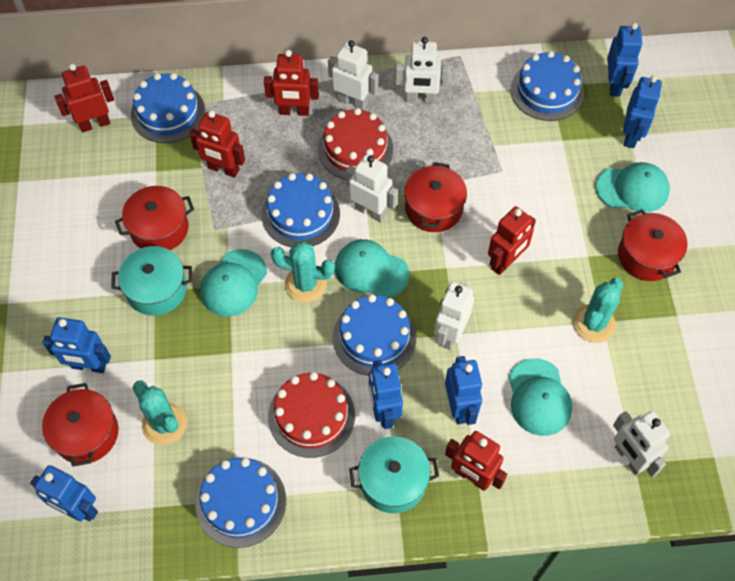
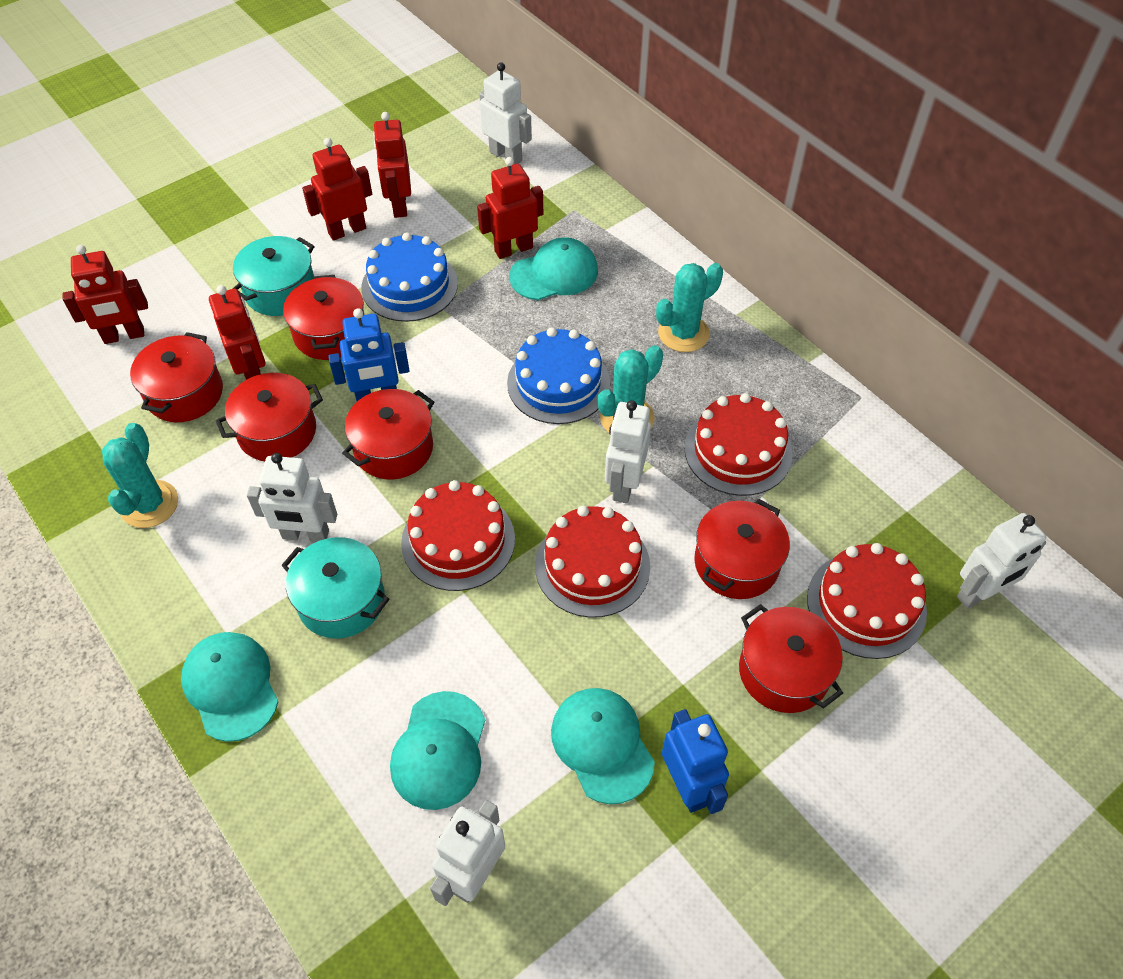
blue cake: [131,73,205,143] [196,458,286,548] [262,173,340,247] [333,294,416,376] [511,51,584,121] = 5 -> [362,232,458,322] [507,327,610,424] = 2
blue robot: [30,465,98,521] [43,317,111,373] [369,360,403,429] [445,356,483,425] [607,23,642,97] [623,75,662,148] = 6 -> [328,308,410,401] [662,709,729,814] = 2
red cake: [268,372,355,458] [318,108,393,180] = 2 -> [401,480,515,591] [535,506,650,618] [684,393,793,496] [807,543,927,659] = 4
red pot: [42,383,118,467] [115,186,194,250] [404,162,467,232] [618,209,688,281] = 4 -> [130,332,223,422] [216,373,323,461] [283,275,364,360] [342,389,434,480] [694,499,790,599] [739,604,843,713] = 6

